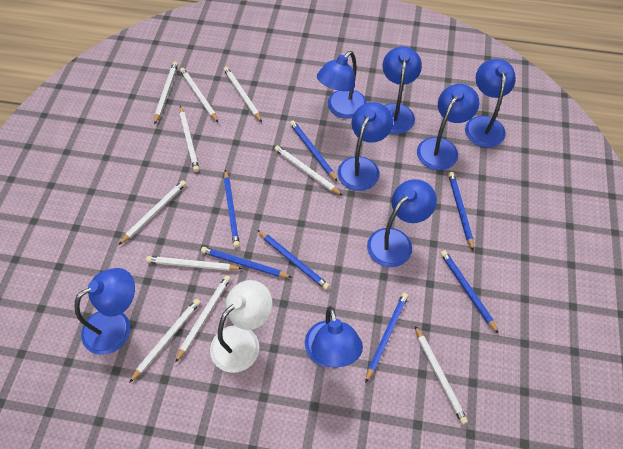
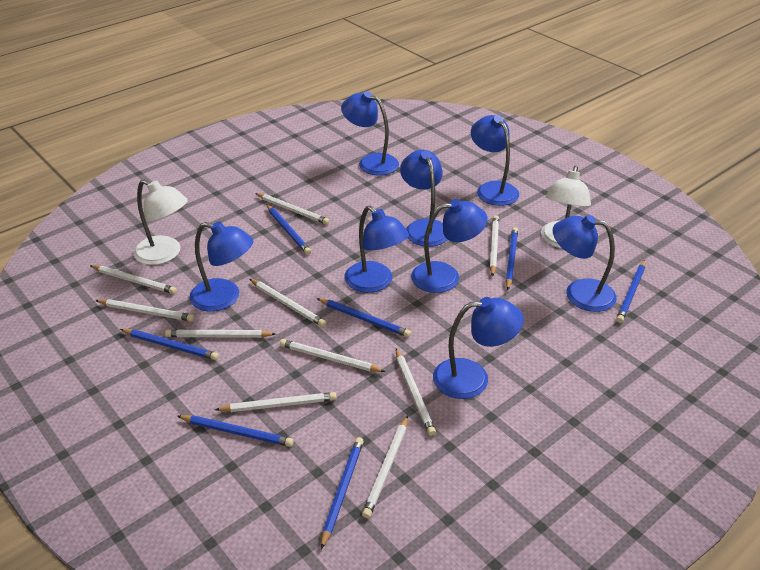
white lamp: [210,280,273,373] = 1 -> [133,179,188,265] [541,166,591,248] = 2

